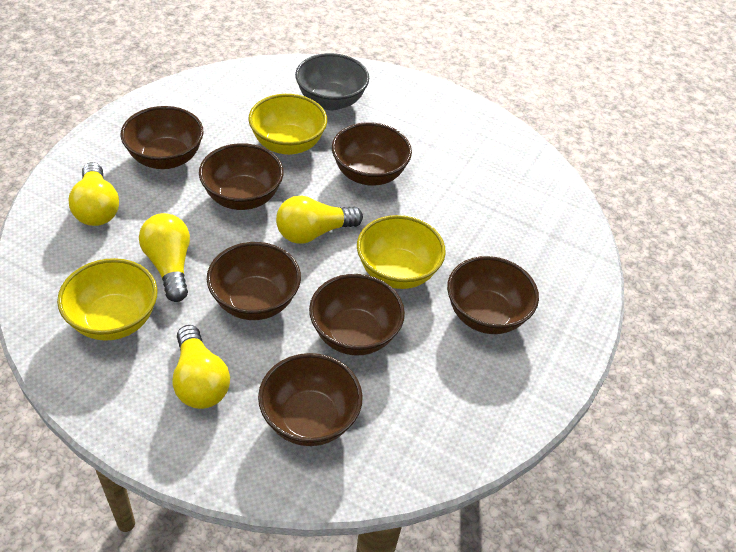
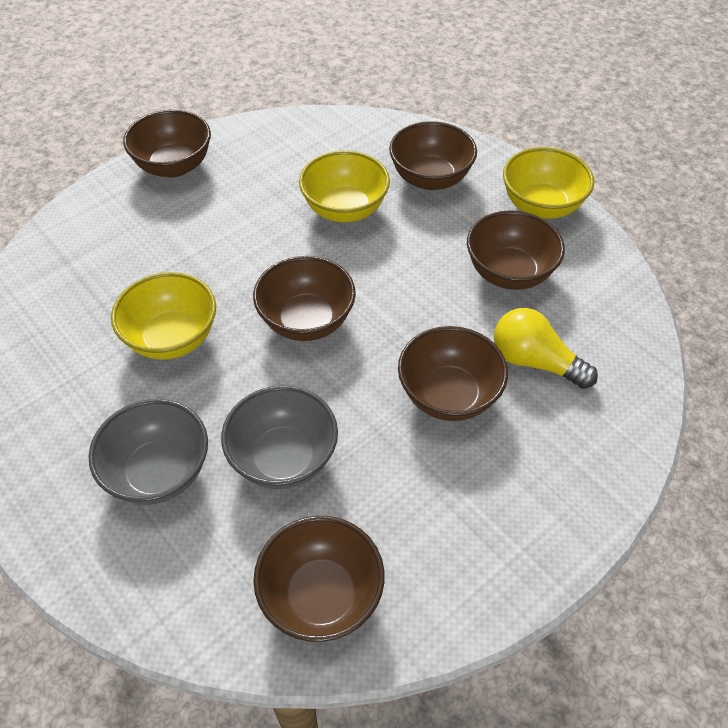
brown bowl: [121,106,204,169] [199,143,283,210] [207,242,301,320] [258,353,363,446] [309,274,405,355] [332,122,412,186] [447,256,539,334] = 7 -> [123,110,211,178] [253,256,356,341] [253,516,384,642] [389,121,477,190] [398,326,508,421] [467,210,565,290] = 6
grey bowl: [295,53,369,110] = 1 -> [88,399,208,505] [221,385,338,489] = 2
yellow light bulb: [68,162,119,226] [139,213,190,302] [172,325,230,409] [276,196,363,243] = 4 -> [494,308,598,389] = 1

